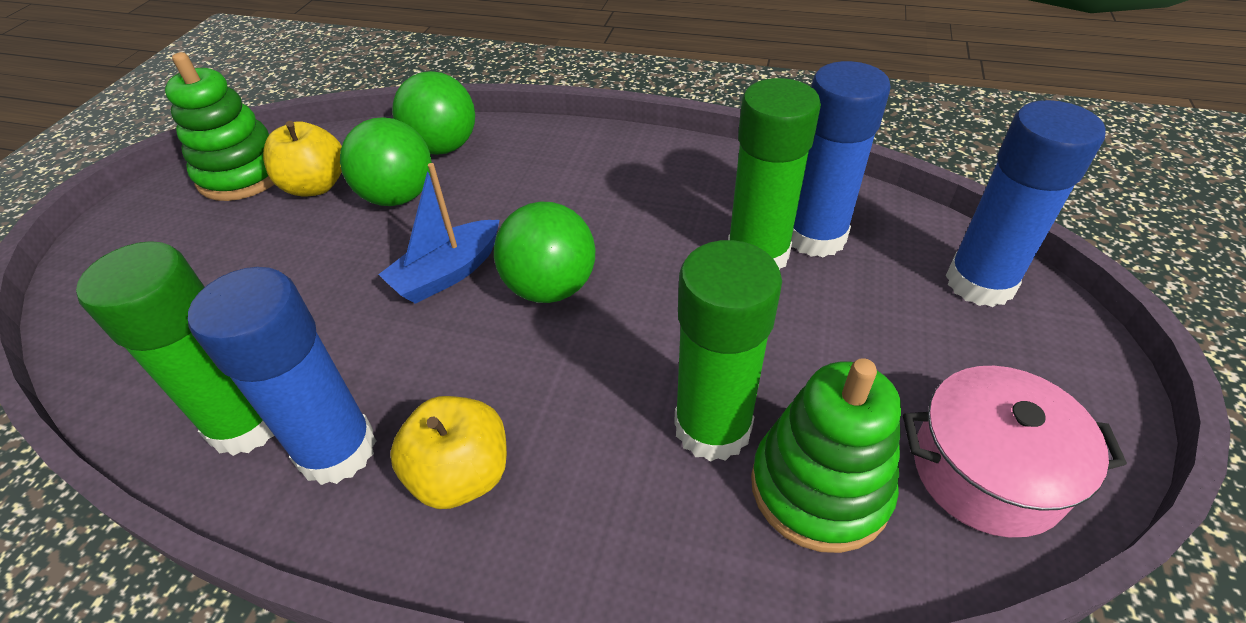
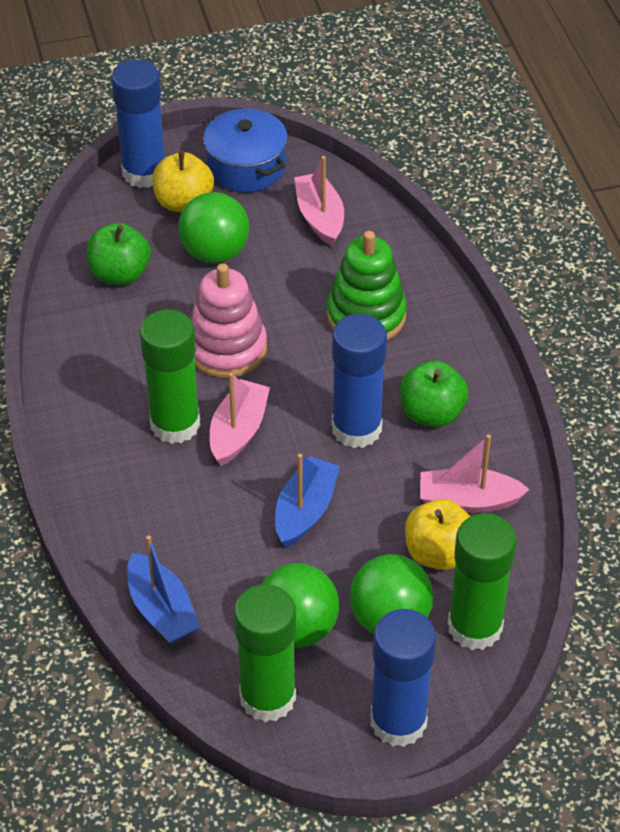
blue boat: [378,163,499,304] = 1 -> [127,535,200,644] [275,454,340,547] = 2
blue pot: none = 0 -> [203,109,288,192] = 1
green apple: none = 0 -> [87,223,151,285] [400,361,469,427] = 2
green stacking toy: [165,52,274,201] [751,358,901,553] = 2 -> [327,231,407,340] = 1
pink boat: none = 0 -> [210,373,270,466] [294,156,344,246] [420,434,530,513] = 3
pink pot: [903,366,1127,537] = 1 -> none = 0
pink stacking toy: none = 0 -> [190,263,267,378] = 1

